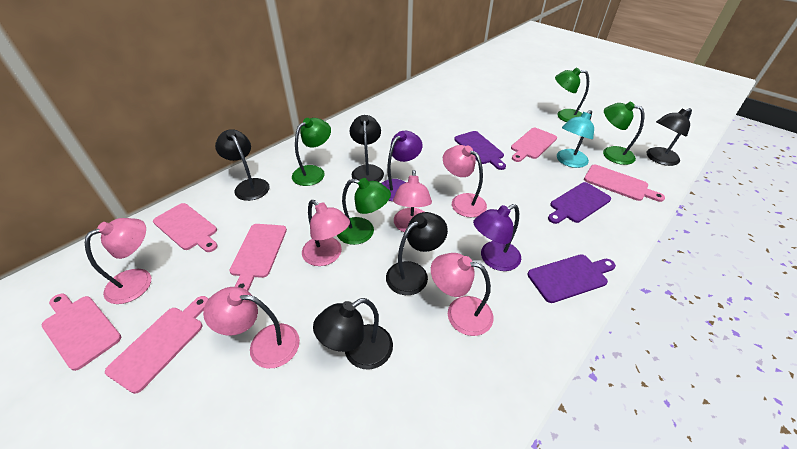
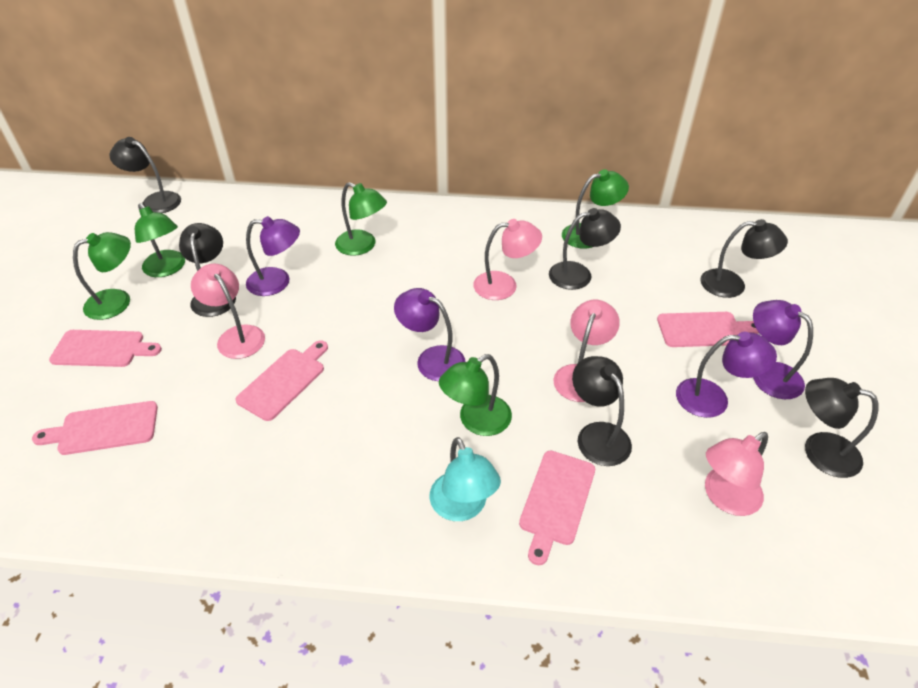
black lamp: [215,129,269,201] [313,298,393,370] [350,115,384,182] [386,212,448,295] [647,108,692,166] = 5 -> [110,137,181,213] [179,223,236,317] [549,208,621,290] [572,356,632,466] [701,219,788,298] [805,378,878,478] = 6
green lamp: [292,118,331,186] [337,178,391,245] [555,68,589,122] [603,102,644,165] = 4 -> [73,232,131,320] [135,203,185,277] [335,182,387,256] [439,354,512,436] [562,169,629,249] = 5
pink cutting board: [42,294,121,371] [105,296,208,394] [153,203,217,252] [229,224,287,291] [511,128,557,162] [584,164,665,202] = 6 -> [32,401,158,455] [49,330,162,367] [235,340,328,421] [519,450,595,565] [657,312,759,347] = 5
pink lamp: [85,218,151,304] [203,287,300,368] [302,200,350,266] [393,170,432,232] [431,253,493,336] [443,145,487,217] = 6 -> [191,263,265,359] [473,219,542,300] [553,300,620,402] [705,432,768,516] = 4
purple cutting board: [454,131,506,170] [527,254,616,303] [548,182,611,224] = 3 -> none = 0
purple lamp: [381,131,423,201] [473,204,521,271] = 2 -> [246,216,300,296] [394,288,466,381] [676,332,777,418] [753,300,813,399] = 4

